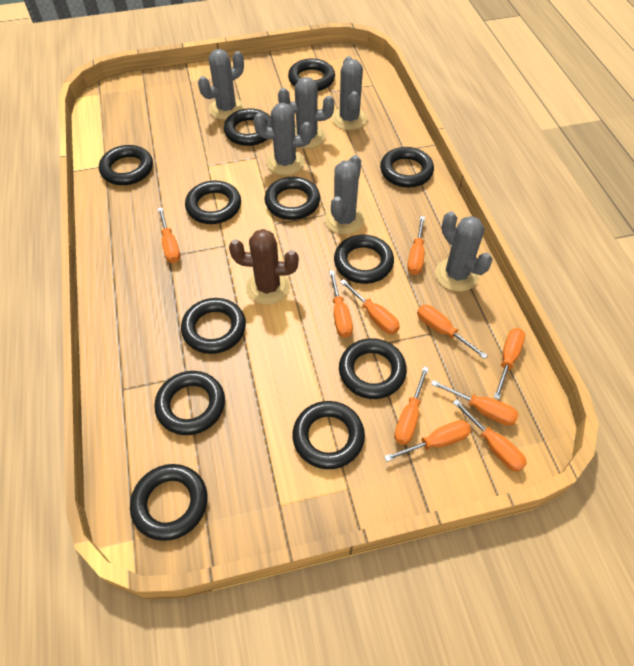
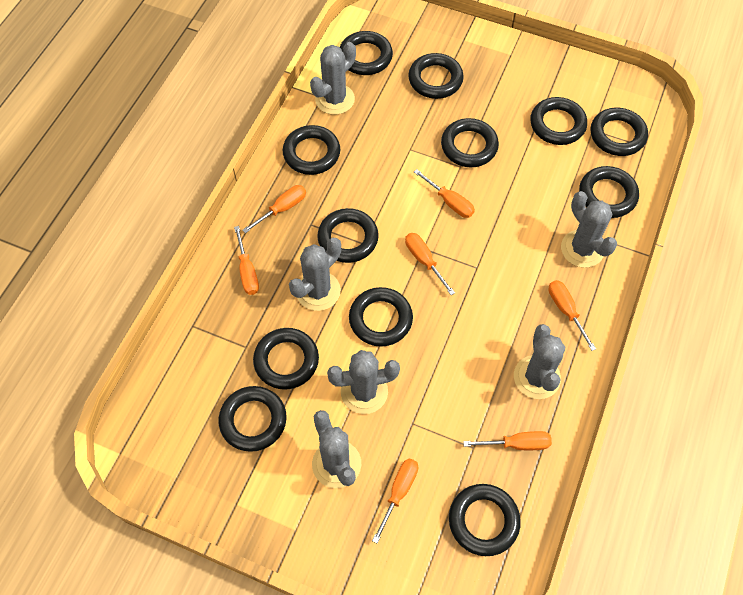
brown cactus: [229,229,299,305] = 1 -> none = 0
orange screwdriver: [158,207,180,263] [329,271,353,338] [340,279,400,334] [384,420,471,462] [394,367,429,445] [407,216,425,275] [417,305,488,359] [431,380,519,426] [453,399,527,472] [494,328,525,400] = 10 -> [234,226,259,295] [242,185,306,233] [372,459,418,543] [405,233,455,295] [414,169,475,218] [463,431,552,450] [548,280,596,351] = 7

